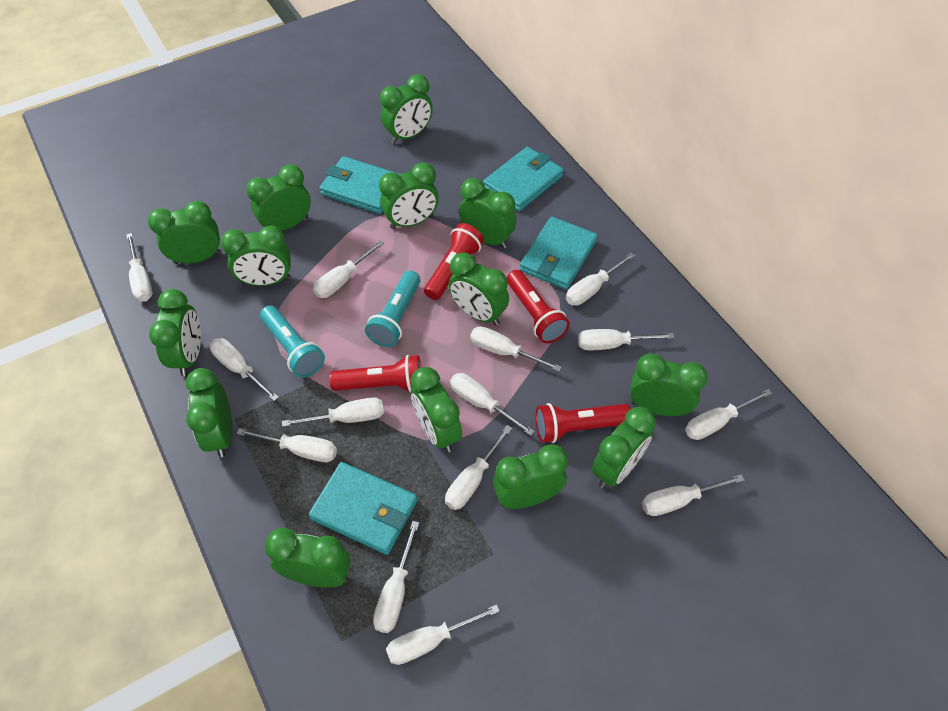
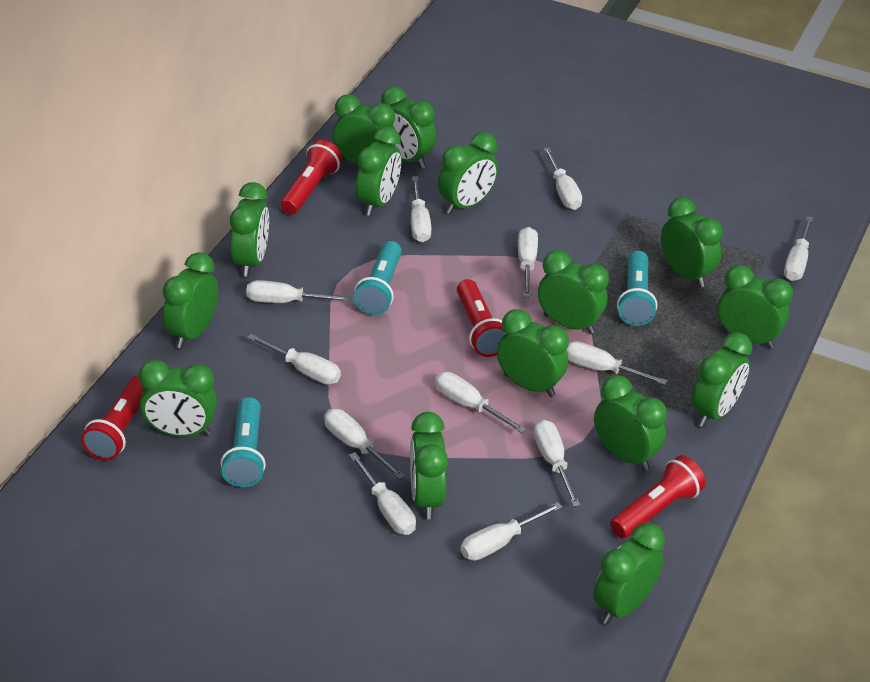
green clock: [148,201,221,264] [149,289,201,376] [186,368,233,458] [221,226,291,286] [246,165,311,231] [265,528,351,588] [379,162,439,229] [380,74,433,144] [410,367,462,452] [448,252,509,325] [459,178,516,249] [493,444,568,509] [592,407,656,488] [630,354,708,416] = 14 -> [139,360,217,437] [163,252,218,349] [230,182,269,277] [333,94,395,165] [356,127,401,216] [381,86,436,169] [410,412,448,519] [438,132,498,214] [497,309,569,397] [538,250,609,334] [593,523,665,625] [594,375,667,471] [661,197,723,288] [692,332,752,427] [718,265,793,349] = 15
turquoise flashlight: [260,305,325,377] [365,270,420,347] = 2 -> [221,397,266,487] [353,241,402,315] [617,251,657,326] = 3
turquoise wallet: [309,462,418,555] [319,156,400,214] [483,147,564,211] [520,217,598,290] = 4 -> none = 0
white screwdriver: [126,233,153,302] [210,338,279,401] [236,428,337,462] [282,397,384,427] [313,240,384,298] [373,521,419,633] [386,604,500,665] [445,425,513,510] [450,373,535,436] [470,326,561,372] [566,252,635,306] [578,329,674,350] [642,475,744,516] [685,389,772,440] = 14 -> [246,280,351,303] [247,334,341,385] [324,409,405,480] [349,452,416,535] [411,176,432,242] [435,372,526,433] [461,502,562,561] [518,227,538,298] [534,419,580,507] [543,147,582,210] [566,341,668,385] [784,216,813,281] = 12

